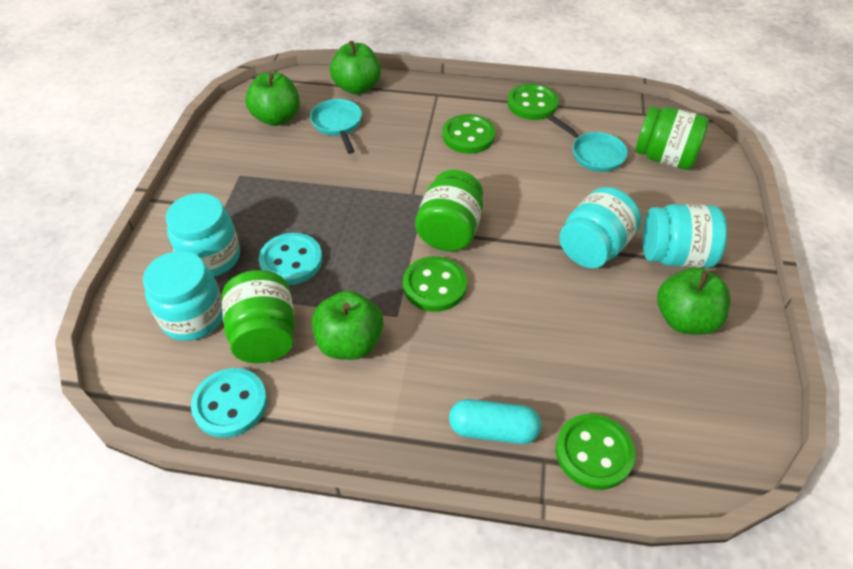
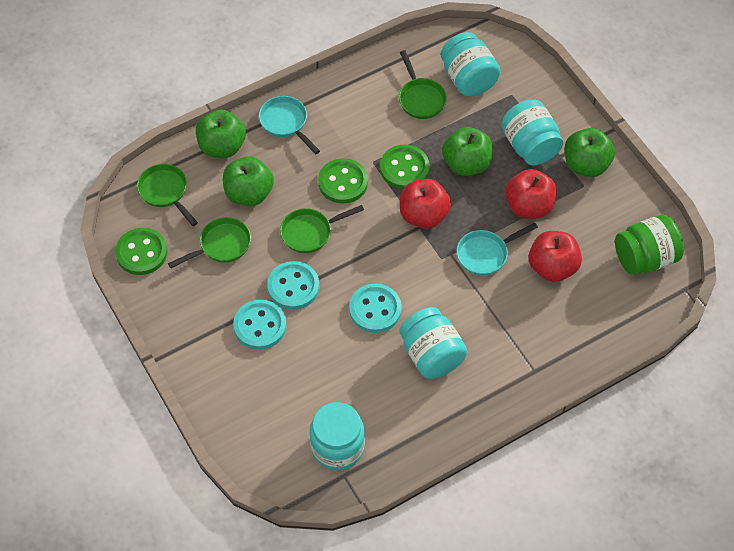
green button: [403,256,467,312] [442,114,495,154] [507,84,559,120] [556,414,635,490] = 4 -> [115,228,168,275] [318,158,368,204] [380,145,430,189] = 3
green jar: [222,270,295,363] [415,170,483,251] [635,106,709,170] = 3 -> [615,215,684,275] = 1
green pan: none = 0 -> [137,164,198,226] [168,217,251,268] [280,205,364,253] [399,50,447,119] = 4
red apple: none = 0 -> [400,179,451,229] [505,169,557,219] [529,231,582,282] = 3
turquoise button: [191,368,267,438] [259,233,322,285] = 2 -> [233,300,286,350] [267,261,319,310] [349,284,402,333] = 3
turquoise capsule: [449,399,541,444] = 1 -> none = 0

